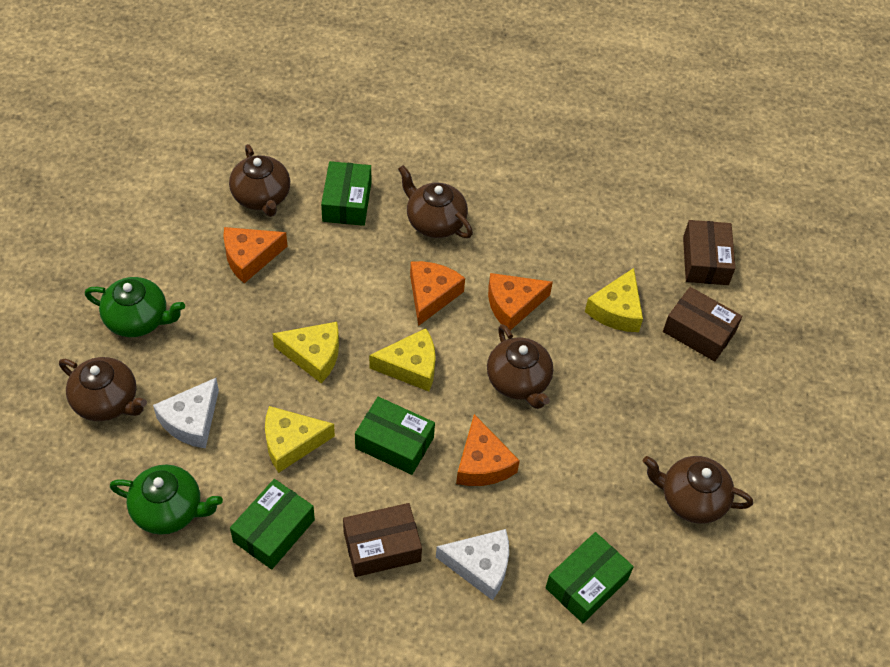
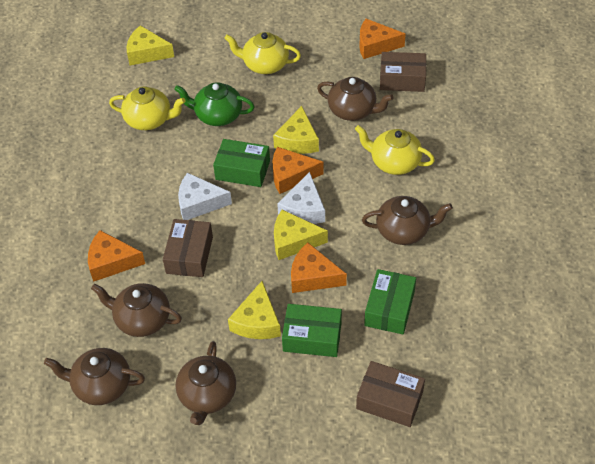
green box: [230,479,315,569] [321,161,371,226] [355,397,435,475] [546,532,634,623] = 4 -> [213,139,270,187] [282,304,342,357] [364,269,416,335] = 3
green teapot: [85,277,185,337] [110,465,223,535] = 2 -> [174,82,255,126] = 1
yellow teapot: none = 0 -> [109,87,186,130] [224,32,301,74] [355,125,435,175] = 3

